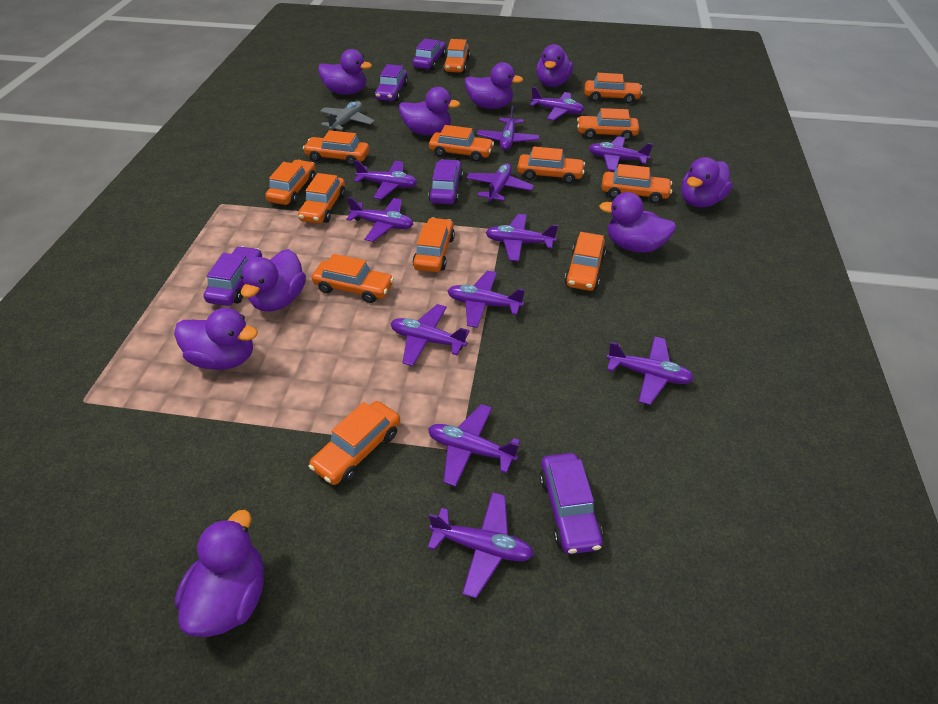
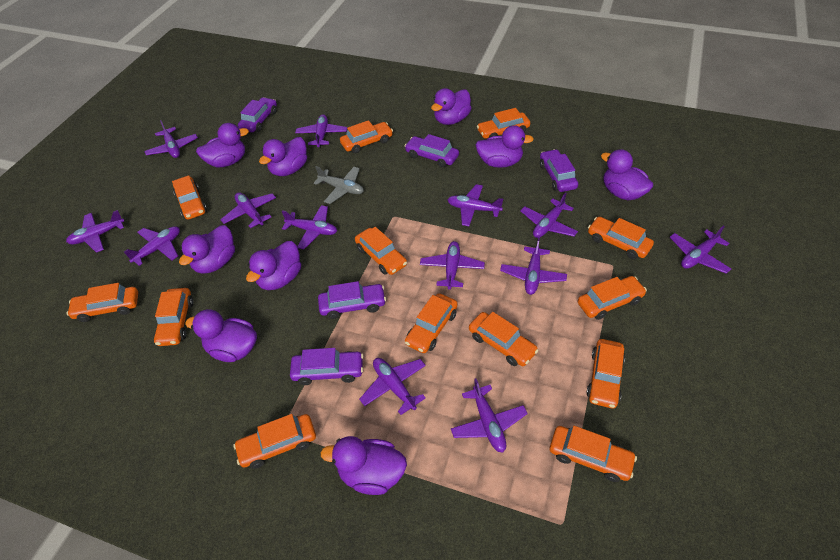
purple plane: [346,197,413,242] [354,160,417,200] [391,304,470,366] [428,404,520,487] [428,492,534,598] [448,271,525,328] [466,163,534,204] [477,106,539,150] [485,214,558,261] [530,87,584,120] [589,136,653,171] [607,336,694,405] = 12 -> [66,210,124,253] [124,226,180,266] [144,120,198,158] [220,193,276,228] [282,205,337,249] [295,114,347,149] [359,358,426,415] [420,241,485,290] [447,184,503,226] [451,379,528,452] [500,237,567,295] [520,192,578,238] [670,225,731,274] = 13

